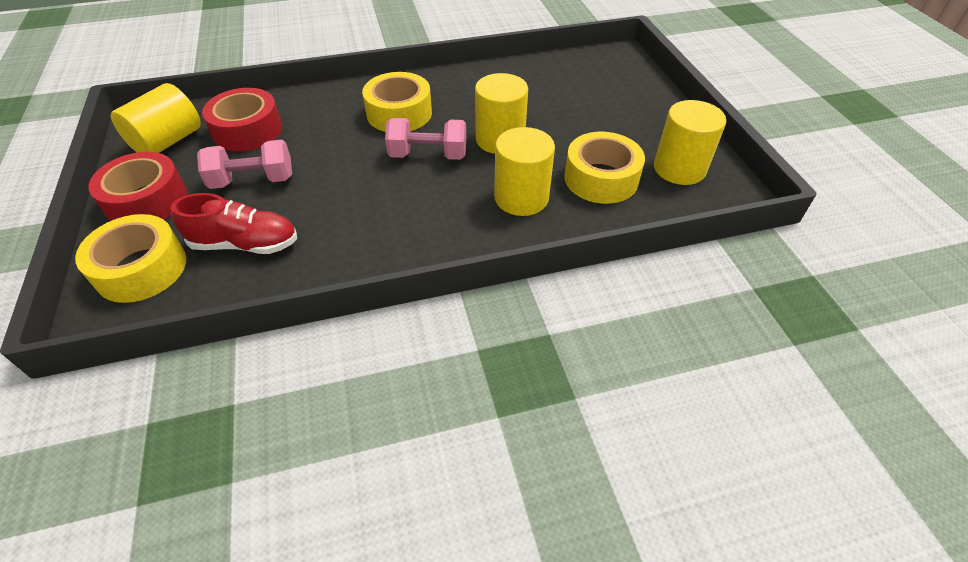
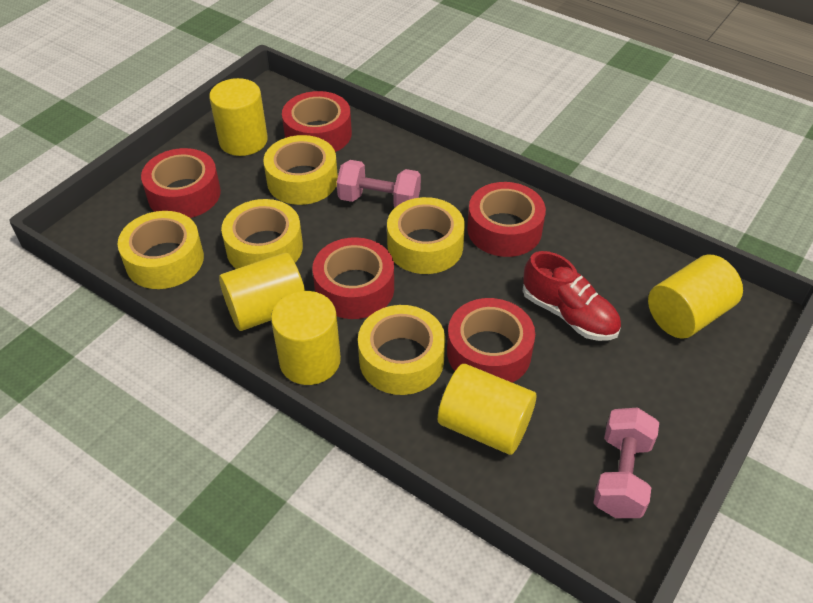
red tape: [88,152,187,221] [202,88,282,152] = 2 -> [141,148,221,218] [282,91,352,152] [312,237,394,319] [447,298,535,383] [467,182,546,257] = 5
yellow cylinder: [110,83,201,153] [475,73,528,154] [494,127,555,216] [654,100,726,185] = 4 -> [209,78,268,156] [219,253,305,331] [271,291,341,385] [438,364,536,455] [648,255,743,339] = 5
yellow tape: [75,214,187,303] [362,72,432,132] [564,132,645,204] = 3 -> [117,211,204,289] [221,199,303,269] [263,135,338,205] [358,305,445,395] [387,197,465,274] = 5

